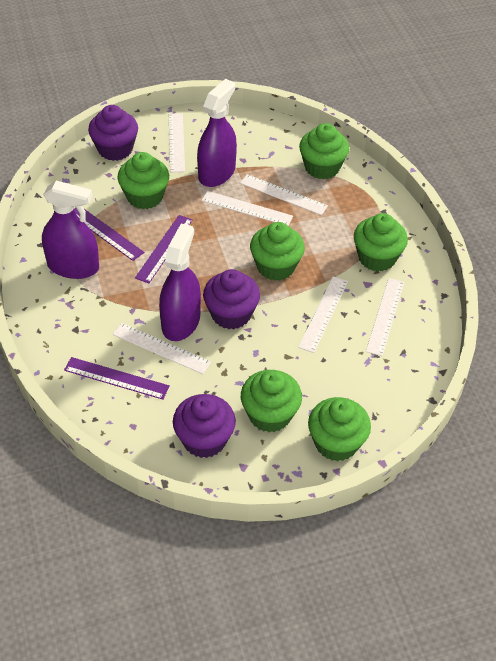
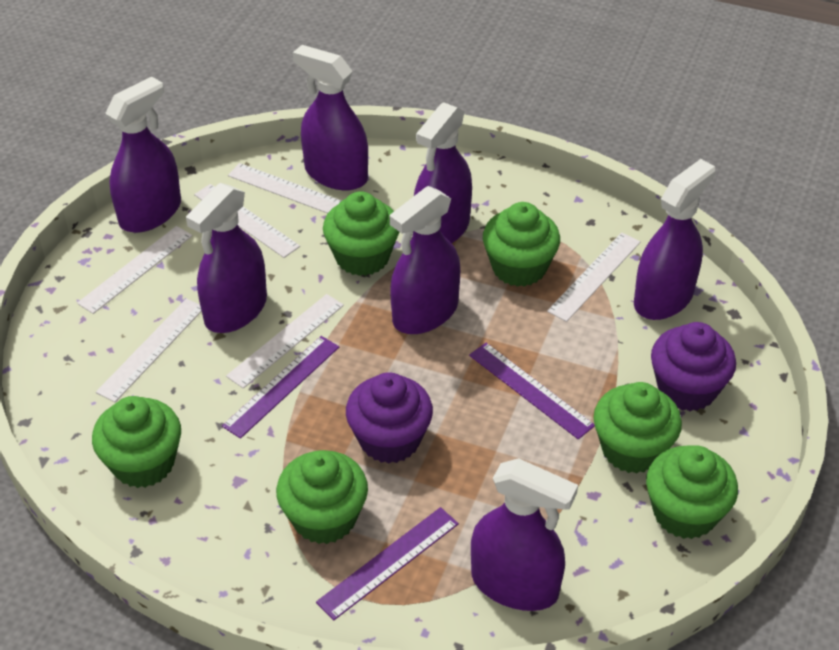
purple cupcake: [88,105,138,161] [173,394,236,458] [203,269,260,329] = 3 -> [346,372,433,464] [651,322,736,411] = 2
purple spray bottle: [42,181,99,279] [159,224,201,341] [197,79,237,187] = 3 -> [105,77,181,233] [186,183,267,333] [293,45,368,190] [390,186,460,334] [414,102,472,243] [471,458,578,611] [634,159,715,320] = 7

